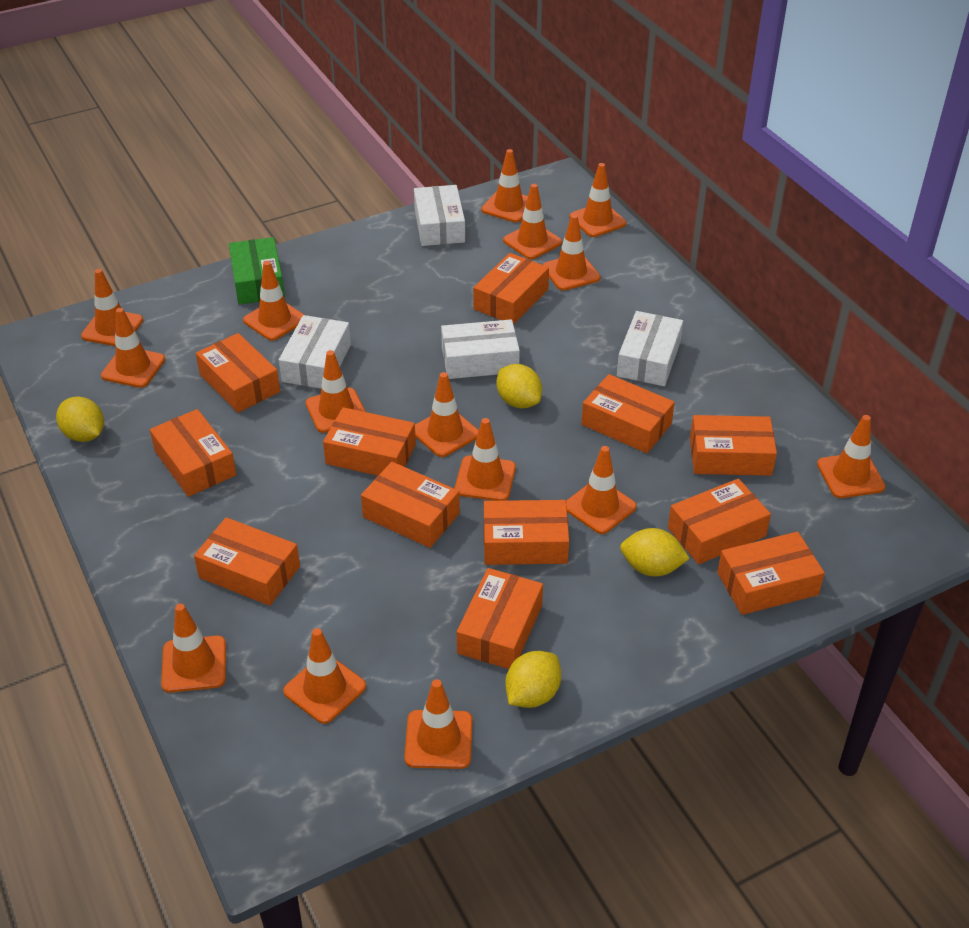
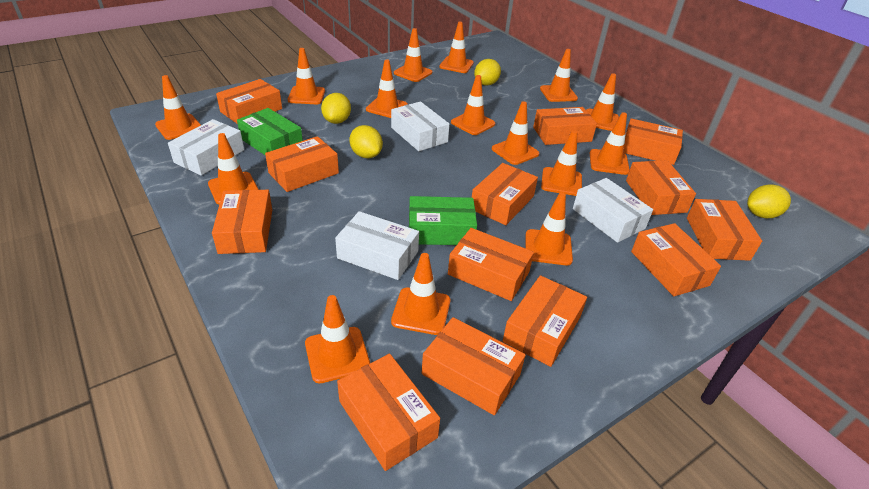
green box: [229,237,285,305] = 1 -> [237,108,303,155] [409,196,477,245] = 2
orange box: [150,409,236,497] [194,517,300,606] [196,333,280,413] [323,407,416,476] [361,462,460,548] [457,568,543,669] [473,253,549,325] [484,500,569,565] [581,374,675,453] [668,479,771,564] [690,415,777,476] [717,532,825,615] = 12 -> [212,190,272,254] [216,79,282,124] [265,136,339,192] [337,354,440,471] [422,317,526,415] [448,228,534,301] [472,163,538,225] [502,275,587,367] [533,107,597,145] [623,118,683,165] [626,160,696,215] [631,223,721,296] [687,199,762,261] = 13

